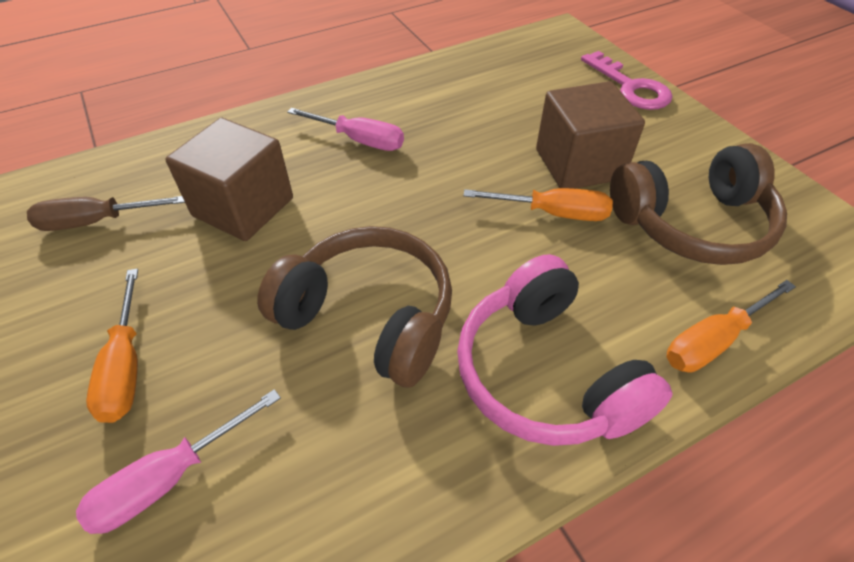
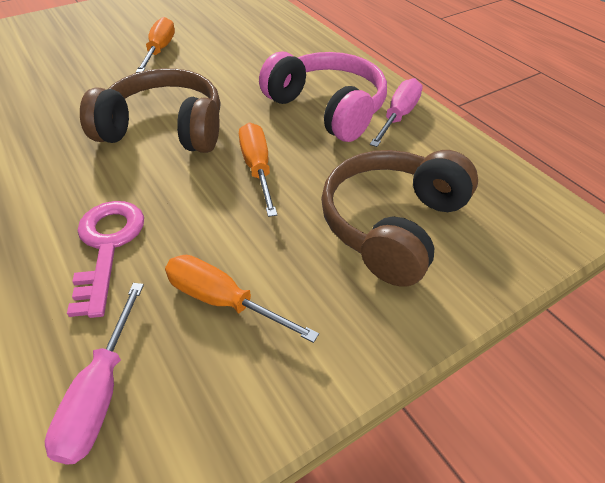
brown cube: [166,118,293,241] [536,81,645,189] = 2 -> none = 0
brown screwdriver: [27,196,185,231] = 1 -> none = 0

